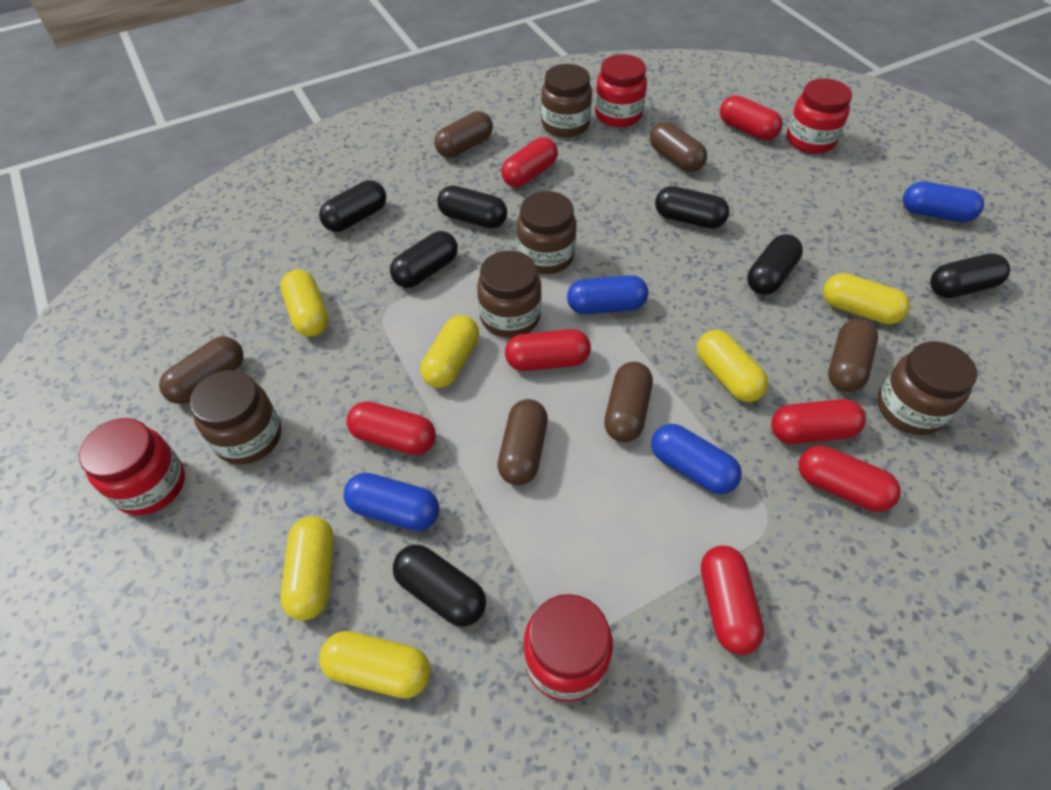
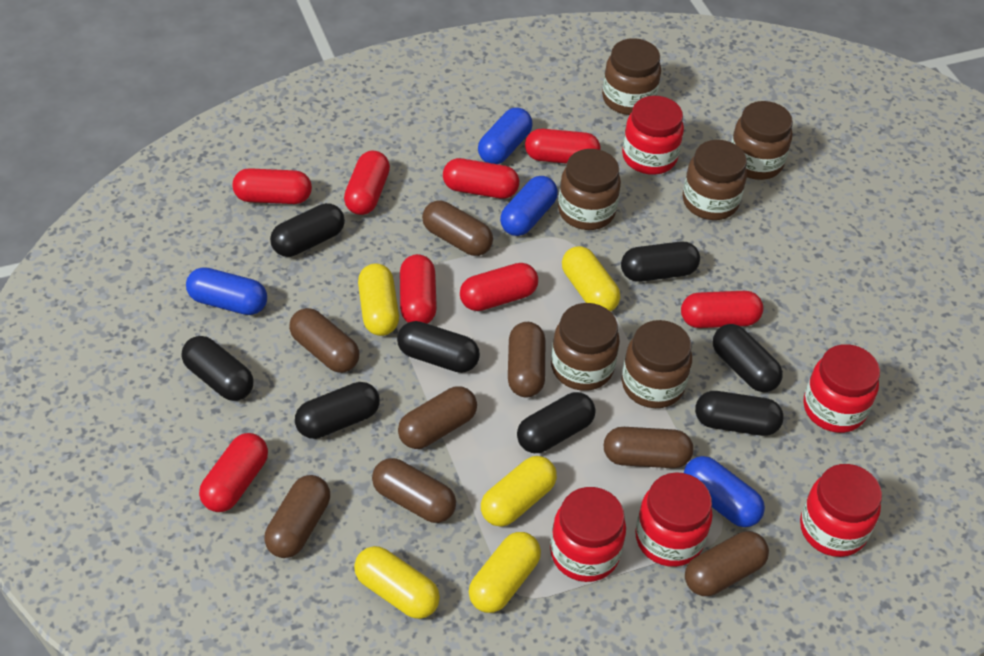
black capsule: [319,180,386,232] [390,231,458,288] [393,545,486,627] [437,185,507,228] [655,186,729,229] [747,234,803,295] [930,254,1010,298] = 7 -> [182,336,254,401] [270,203,345,257] [295,382,380,439] [397,321,480,373] [517,392,595,453] [621,242,700,282] [695,391,784,436] [713,324,783,392] = 8
brown capsule: [159,336,244,404] [434,111,493,158] [497,399,548,485] [604,362,653,442] [650,122,707,172] [828,319,878,392] = 6 -> [264,475,330,558] [289,308,359,373] [372,458,456,523] [398,386,477,449] [422,201,493,256] [508,322,545,397] [604,427,693,468] [685,531,769,596] = 8
brown jar: [190,370,281,464] [477,251,542,338] [517,191,576,274] [541,64,592,138] [877,341,977,435] = 5 -> [551,303,620,391] [558,149,621,230] [602,38,661,115] [622,320,692,408] [683,140,747,220] [731,101,793,180] = 6
red capsule: [347,401,436,455] [501,137,558,187] [505,329,591,371] [701,545,764,655] [720,95,783,140] [771,399,866,444] [799,445,901,512] = 7 -> [199,433,268,512] [233,168,312,204] [344,150,390,215] [400,254,437,324] [443,158,519,199] [460,263,538,311] [525,129,601,164] [681,291,763,328] = 8
red jar: [79,418,185,515] [523,594,613,702] [595,54,647,127] [787,78,852,154] = 4 -> [550,487,626,582] [622,96,684,175] [635,472,713,567] [800,464,882,557] [803,344,880,433] = 5
yellow capsule: [280,270,329,337] [280,517,334,621] [319,631,431,699] [421,315,479,388] [697,330,769,402] [823,273,910,324] = 6 -> [354,546,440,619] [358,263,399,336] [469,532,541,613] [481,456,557,527] [562,246,620,312] = 5

